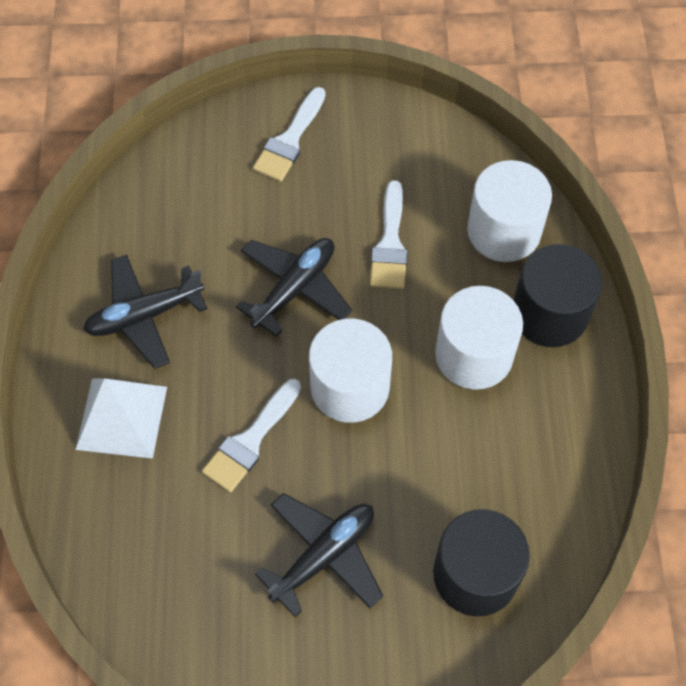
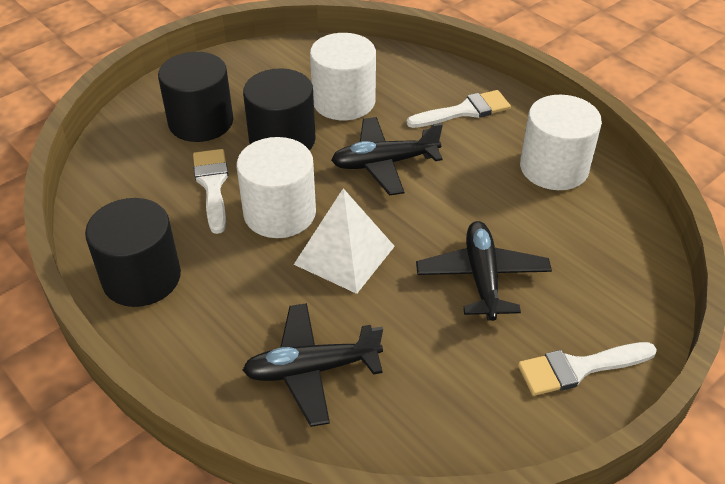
black cylinder: [433,509,530,616] [513,244,602,347] = 2 -> [85,198,181,307] [158,52,233,142] [243,68,316,150] = 3

